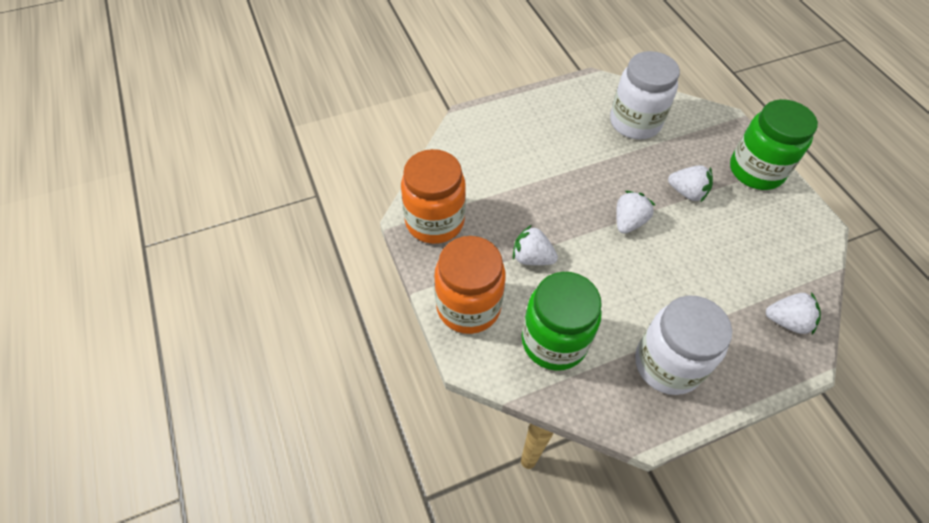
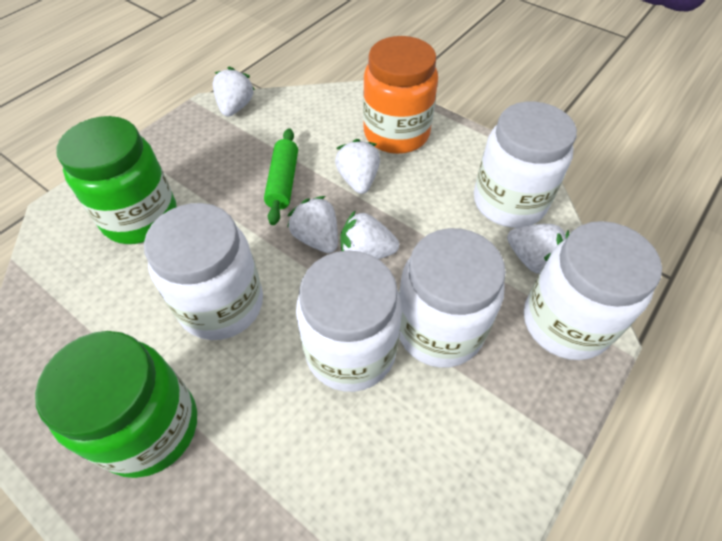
green rolling pin: none = 0 -> [264,128,298,225] = 1
orange jar: [401,149,466,244] [435,236,506,334] = 2 -> [363,36,438,154] = 1
white jar: [610,51,680,139] [635,296,732,395] = 2 -> [144,203,263,340] [296,250,402,392] [399,228,506,368] [474,102,577,228] [524,221,662,360] = 5
white strawberry: [513,225,558,265] [616,191,655,234] [668,165,713,202] [766,292,821,334] = 4 -> [213,67,255,116] [287,196,338,253] [335,139,380,194] [340,210,399,259] [507,224,569,273] = 5

